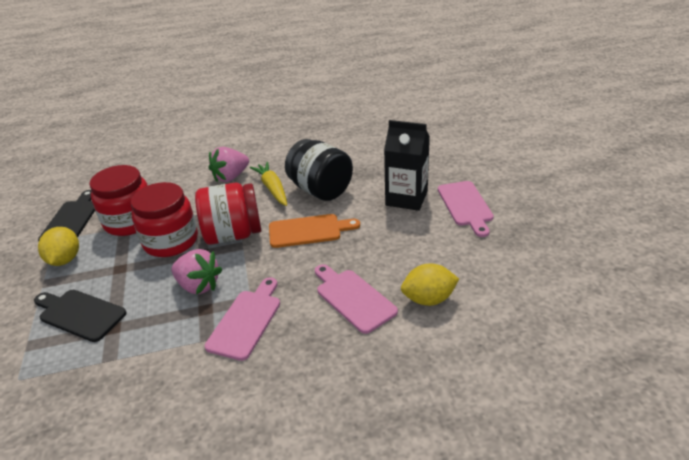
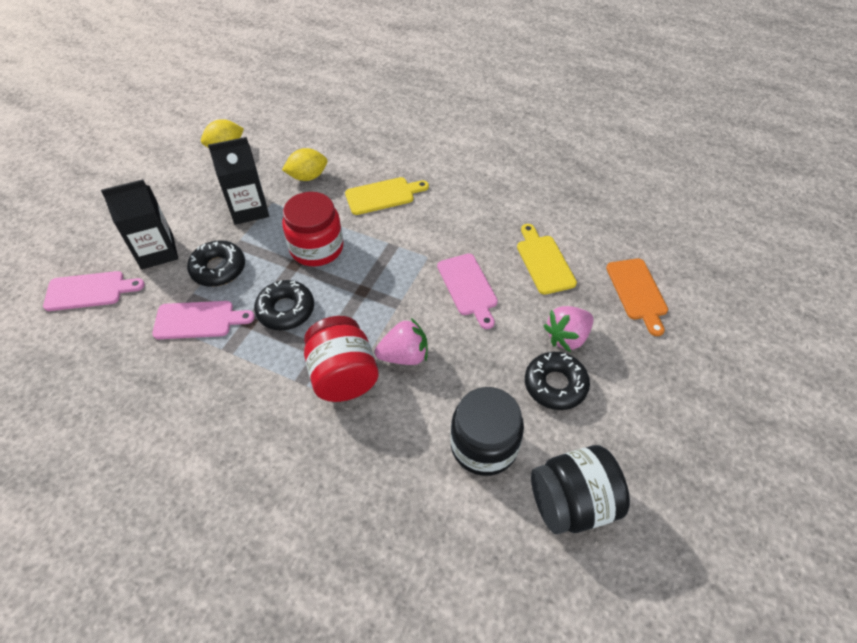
black carton: [384,120,430,211] = 1 -> [101,179,178,270] [208,137,269,225] = 2
black cutting board: [34,290,127,342] [38,190,95,241] = 2 -> none = 0
black donut: none = 0 -> [187,240,245,287] [254,280,314,330] [525,352,590,410] = 3
black jar: [285,139,353,201] = 1 -> [450,387,524,476] [531,445,630,534] = 2
red jar: [89,165,148,236] [131,182,198,257] [195,183,261,245] = 3 -> [282,192,344,266] [304,316,379,402] = 2
yellow carrot: [250,162,287,206] = 1 -> none = 0
yellow cutting board: none = 0 -> [345,177,429,215] [517,224,577,295] = 2

